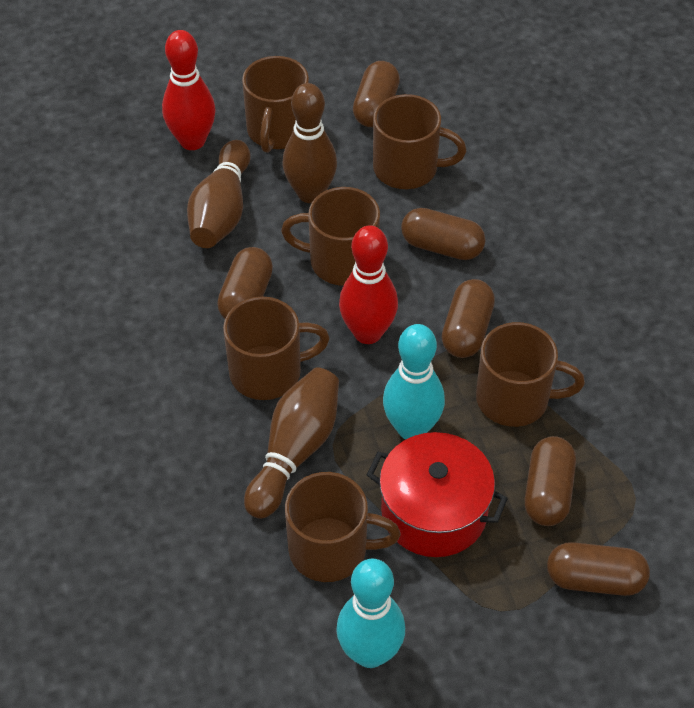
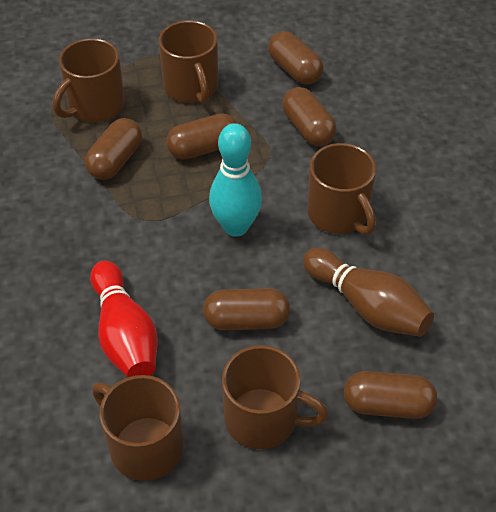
brown bowling pin: [187,140,251,248] [244,367,339,519] [282,83,337,203] = 3 -> [303,248,434,337] = 1
brown mug: [223,297,330,400] [242,56,309,153] [281,187,380,286] [285,472,401,582] [373,94,467,189] [476,322,585,427] = 6 -> [53,38,125,122] [92,375,184,481] [159,20,218,104] [222,345,328,449] [307,143,376,235] = 5
red bowling pin: [162,30,216,150] [339,225,398,344] = 2 -> [90,261,158,377] = 1
red pot: [367,432,508,557] = 1 -> none = 0
turquoise bowling pin: [336,559,405,668] [383,324,445,439] = 2 -> [209,123,262,237] = 1

